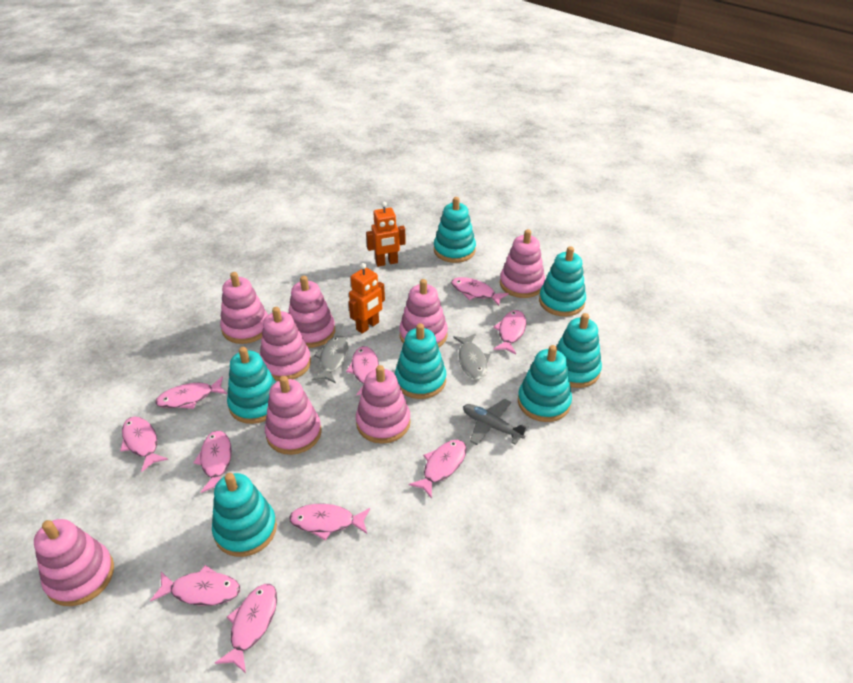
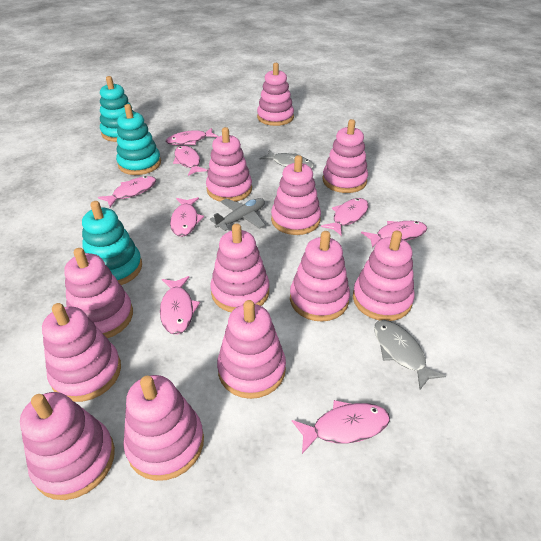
orange robot: [349,263,385,334] [366,202,406,267] = 2 -> none = 0
pink fish: [120,416,168,472] [150,565,240,606] [155,376,227,409] [193,431,232,493] [215,584,277,673] [289,504,370,541] [346,346,379,396] [409,440,467,499] [451,277,509,306] [493,310,526,354] = 10 -> [98,176,156,207] [160,276,200,335] [166,128,218,145] [170,197,204,237] [173,146,208,176] [292,400,390,454] [321,198,369,236] [361,221,427,248] = 8
pink stacking toy: [34,519,114,606] [220,272,268,344] [260,307,311,381] [265,376,322,455] [289,276,335,348] [356,365,411,444] [399,279,448,347] [500,229,545,298] = 8 -> [20,392,115,500] [42,303,121,402] [64,248,133,338] [123,375,204,481] [206,127,252,202] [210,224,269,312] [217,300,286,399] [257,63,294,126] [271,155,321,235] [290,231,350,322] [323,119,368,193] [353,231,415,321] = 12
turquoise stacking toy: [212,473,277,557] [227,347,276,424] [395,323,446,399] [434,197,476,263] [518,345,572,422] [539,246,586,317] [556,313,602,388] = 7 -> [82,201,142,285] [100,76,134,142] [116,104,161,175] = 3

